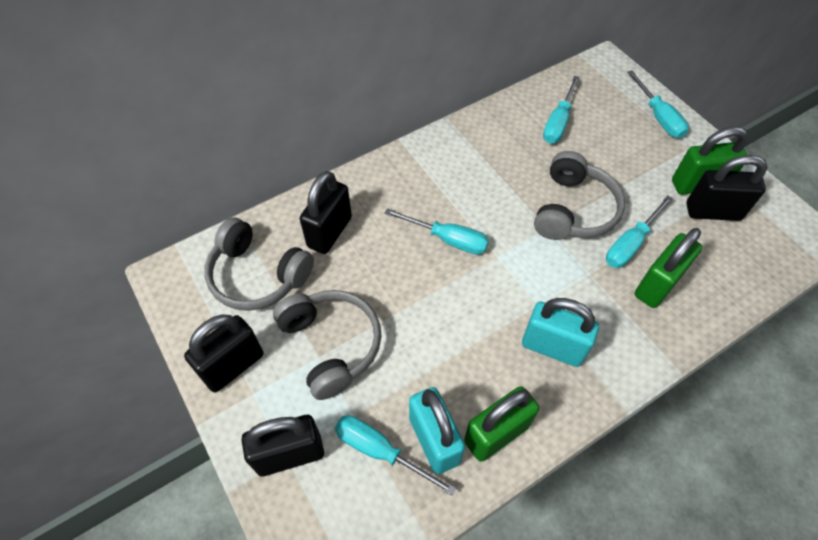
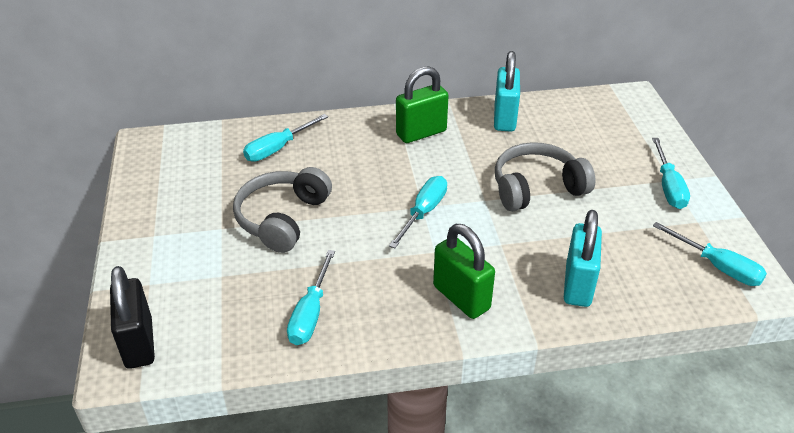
black padlock: [184,314,263,392] [242,415,324,476] [300,171,352,254] [686,155,768,221] = 4 -> [110,266,155,369] = 1
green padlock: [464,386,539,462] [635,228,702,308] [672,127,748,195] = 3 -> [396,66,449,143] [433,224,495,319] = 2
grey headphones: [204,218,314,311] [273,290,382,400] [534,151,625,240] = 3 -> [233,167,332,253] [495,142,596,211] = 2

